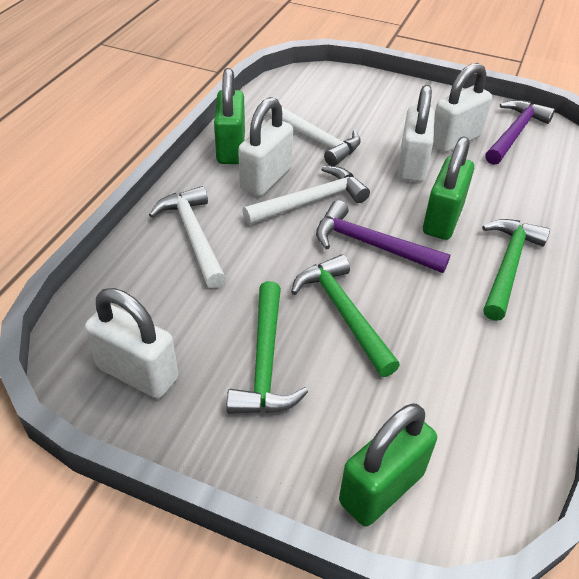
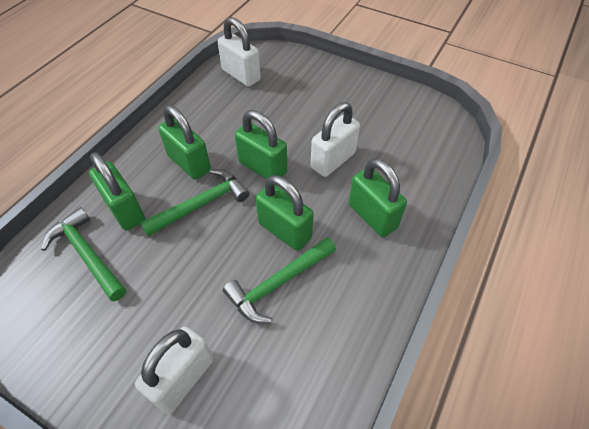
green padlock: [214,68,245,164] [339,403,437,527] [423,136,474,240] = 3 -> [89,152,145,231] [158,105,211,180] [235,110,287,179] [255,175,314,251] [349,158,407,237] = 5
purple hammer: [316,200,450,273] [485,100,555,165] = 2 -> none = 0
white hammer: [149,186,226,289] [242,166,370,225] [266,107,361,166] = 3 -> none = 0
white padlock: [85,288,178,399] [238,97,293,196] [398,85,435,182] [433,63,492,152] = 4 -> [135,327,213,414] [217,17,261,87] [311,102,360,177] = 3

